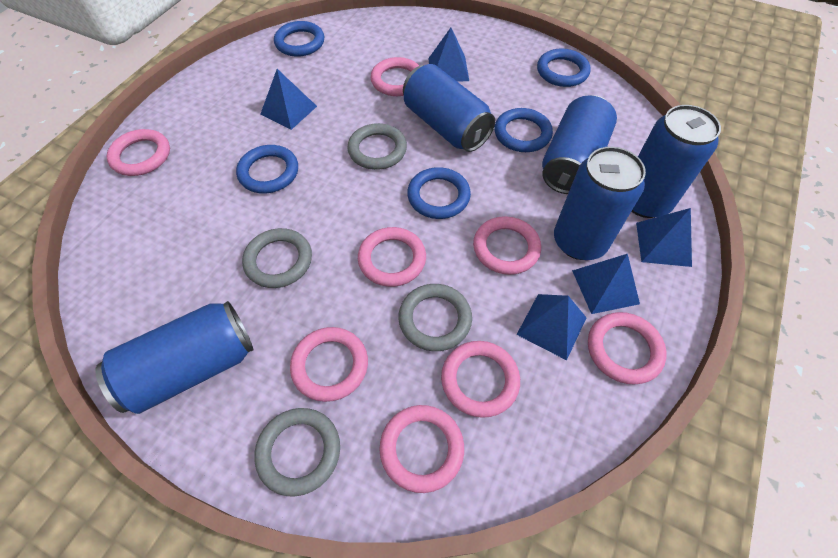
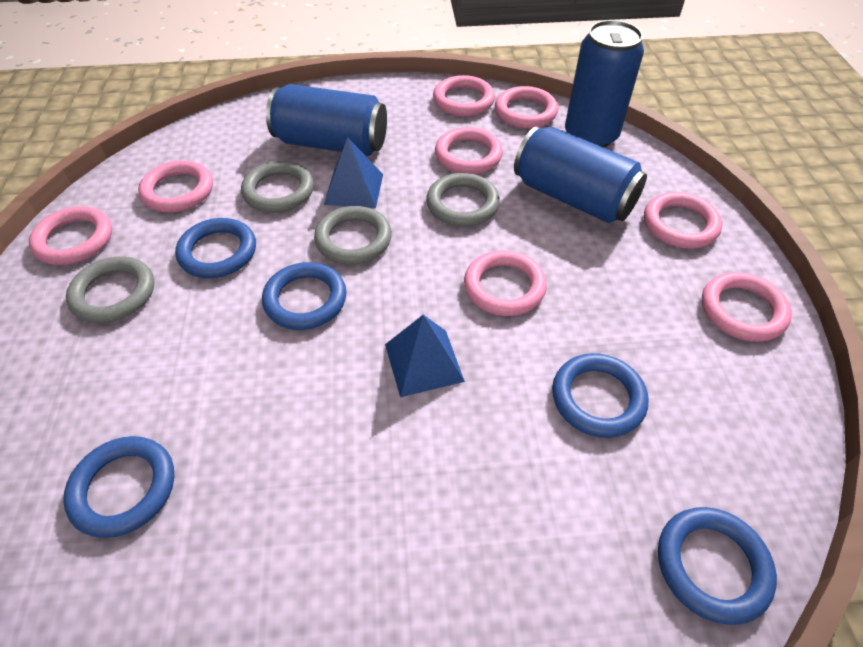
blue can: [95,301,253,414] [403,64,495,152] [542,95,617,194] [554,147,646,260] [631,105,721,218] = 5 -> [266,84,387,156] [514,126,647,223] [565,20,644,148] = 3
blue pyramid: [260,69,317,130] [428,28,469,82] [516,294,587,360] [572,254,640,314] [636,208,692,267] = 5 -> [324,137,383,208] [385,315,465,397] = 2

